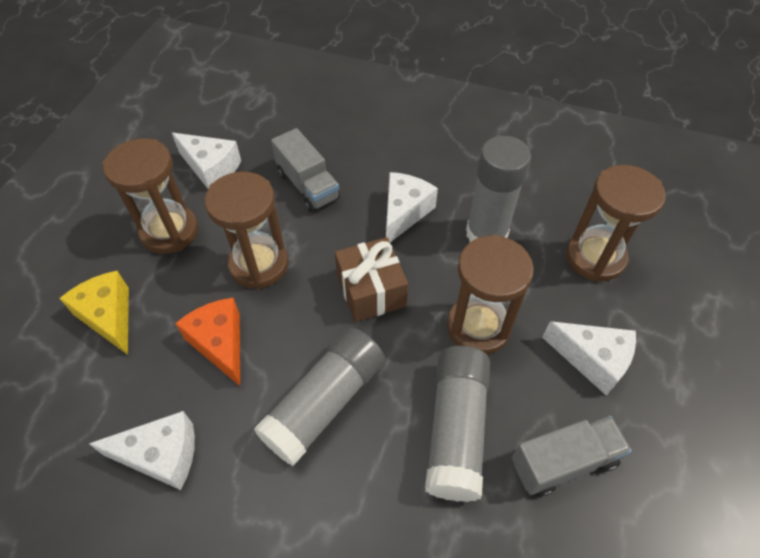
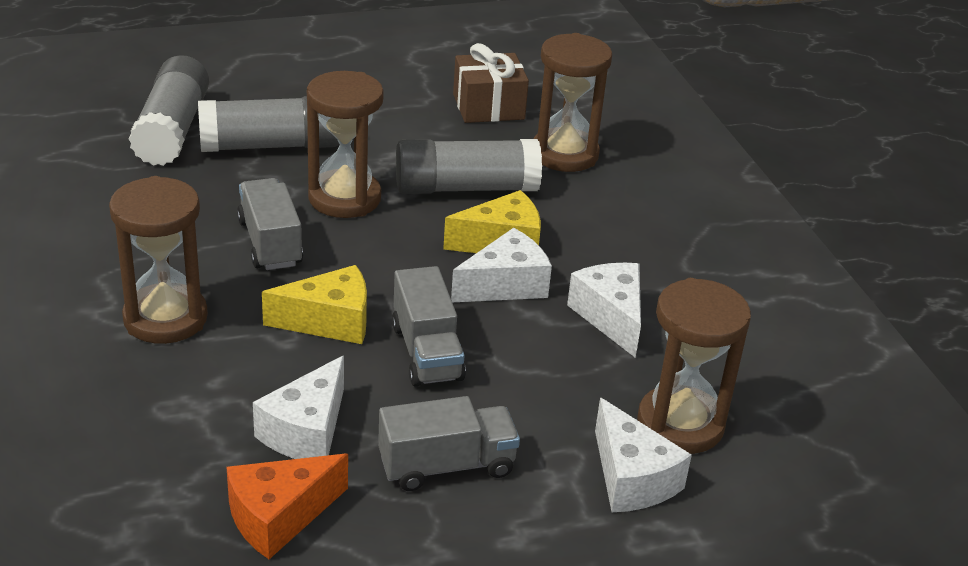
grey truck: [271,128,340,212] [512,416,632,497] = 2 -> [237,178,303,270] [378,396,520,491] [392,266,466,387] = 3
yellow cheese: [59,271,129,355] = 1 -> [262,265,367,344] [443,190,541,253] = 2

